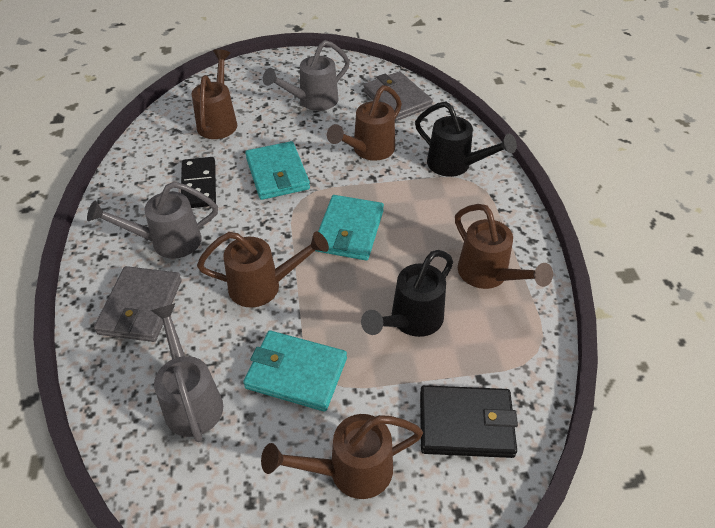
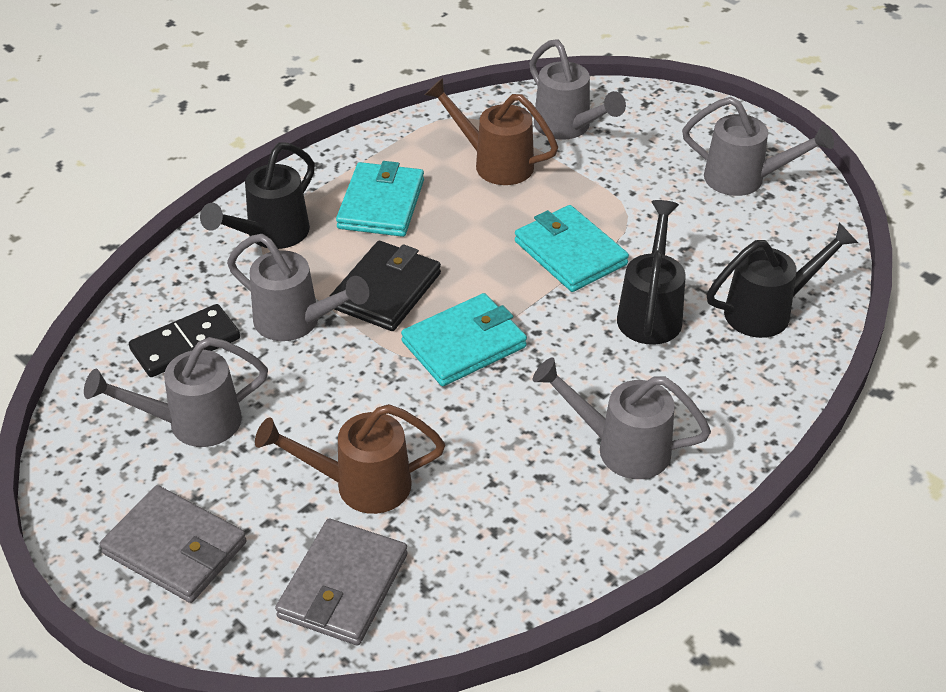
black watering can: [361,250,453,337] [415,102,517,177] = 2 -> [200,143,315,249] [617,200,686,345] [707,222,858,338] = 3
brown watering can: [192,49,237,139] [197,232,329,307] [261,414,423,499] [327,85,402,161] [455,204,553,289] = 5 -> [255,404,445,514] [425,78,558,185] = 2
grey watering can: [87,182,218,259] [151,303,223,442] [263,40,350,111] = 3 -> [84,337,268,447] [227,234,369,341] [529,39,626,140] [533,357,711,479] [682,97,834,196] = 5

